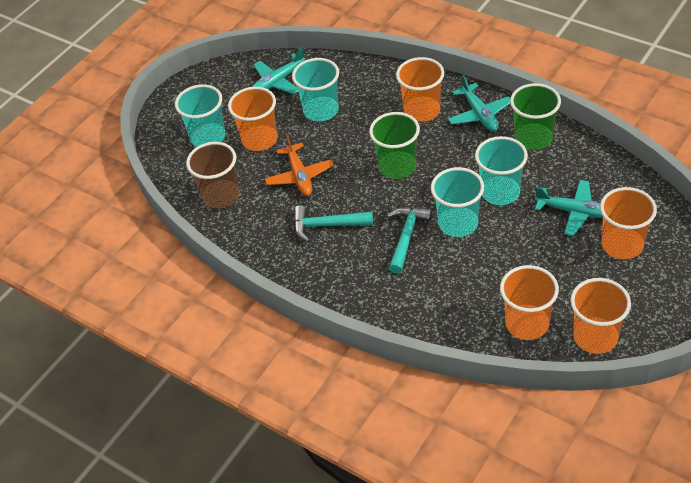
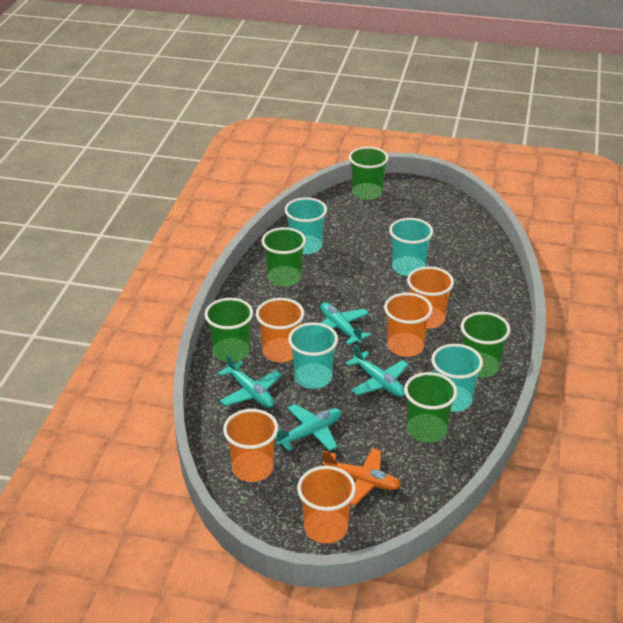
brown cup: [186,142,239,208] = 1 -> none = 0
green cup: [369,112,420,179] [510,83,561,150] = 2 -> [205,298,253,362] [261,227,306,287] [349,147,389,200] [404,372,458,443] [461,312,511,377] = 5
turquoise hammer: [294,205,373,242] [387,207,432,274] = 2 -> none = 0
turquoise plane: [252,47,305,94] [448,75,510,132] [535,180,603,236] = 3 -> [218,354,282,408] [275,404,342,451] [320,302,370,345] [345,344,409,397] = 4

